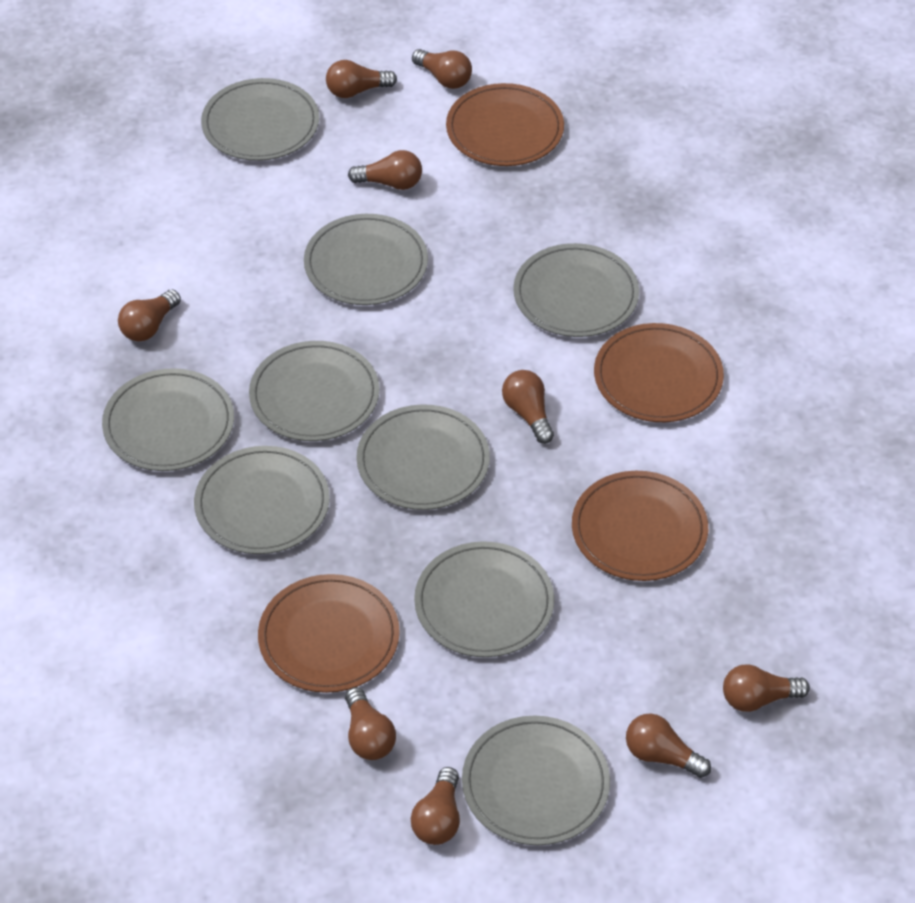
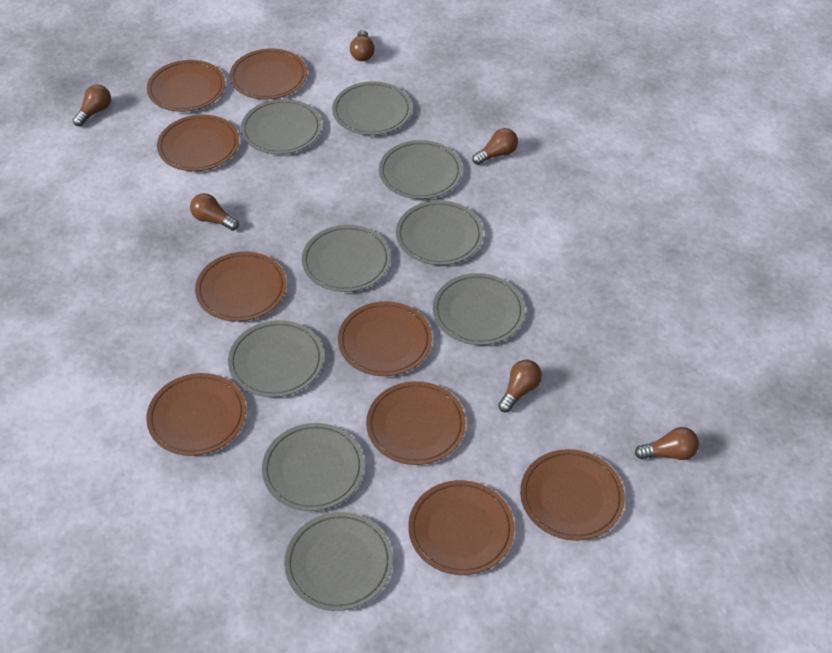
brown light bulb: [118,289,181,342] [326,60,397,98] [345,687,396,760] [348,150,422,190] [411,767,460,845] [412,49,472,89] [502,370,554,444] [626,713,711,778] [723,664,810,712] = 9 -> [73,84,111,126] [190,193,239,231] [350,30,375,61] [472,128,518,165] [498,360,542,412] [635,427,699,460] = 6
brown plate: [258,574,400,693] [446,83,564,166] [572,471,708,581] [594,323,724,422] = 4 -> [146,373,246,456] [147,60,225,112] [157,115,239,171] [195,252,286,322] [230,49,307,99] [338,301,432,376] [366,381,466,465] [408,480,515,575] [520,449,625,541] = 9

